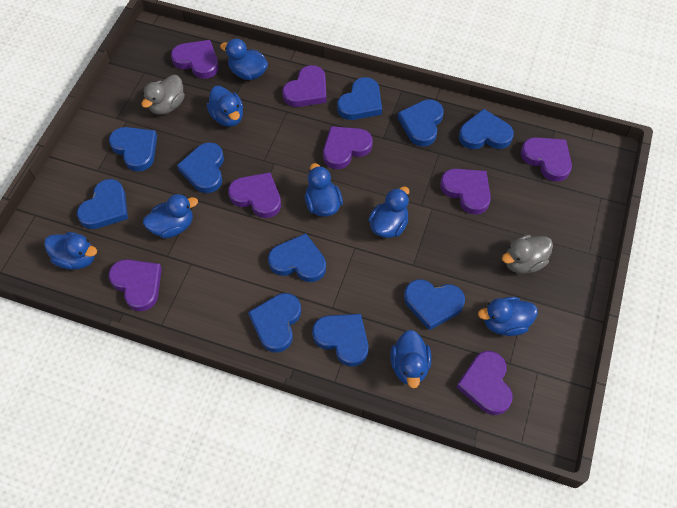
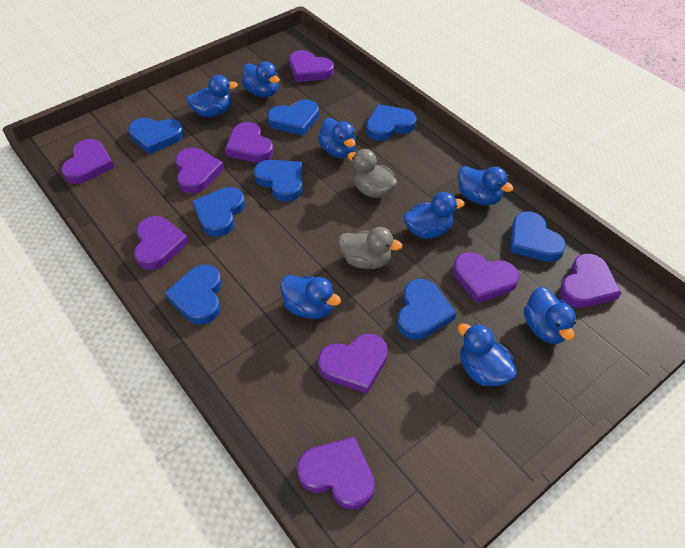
blue heart: [77,179,128,229] [109,127,157,172] [177,142,224,193] [248,293,301,353] [268,233,326,282] [312,314,368,367] [337,77,382,120] [398,99,444,146] [404,279,465,330] [459,109,514,149] = 10 -> [128,118,184,154] [165,265,222,325] [192,187,245,237] [254,160,302,202] [267,99,319,136] [366,104,417,141] [397,279,456,340] [510,211,566,262] = 8
purple heart: [108,259,162,311] [171,40,219,79] [228,172,281,218] [282,65,327,107] [323,126,373,169] [440,169,491,215] [456,351,513,415] [521,137,572,182] = 8 -> [61,139,114,184] [134,216,189,270] [175,148,224,193] [225,122,274,163] [289,50,334,82] [297,437,375,510] [318,334,388,394] [453,252,519,303] [560,254,622,308] = 9

